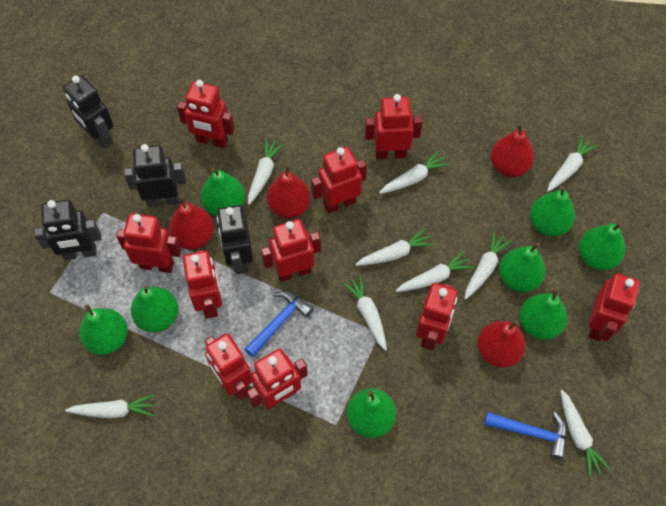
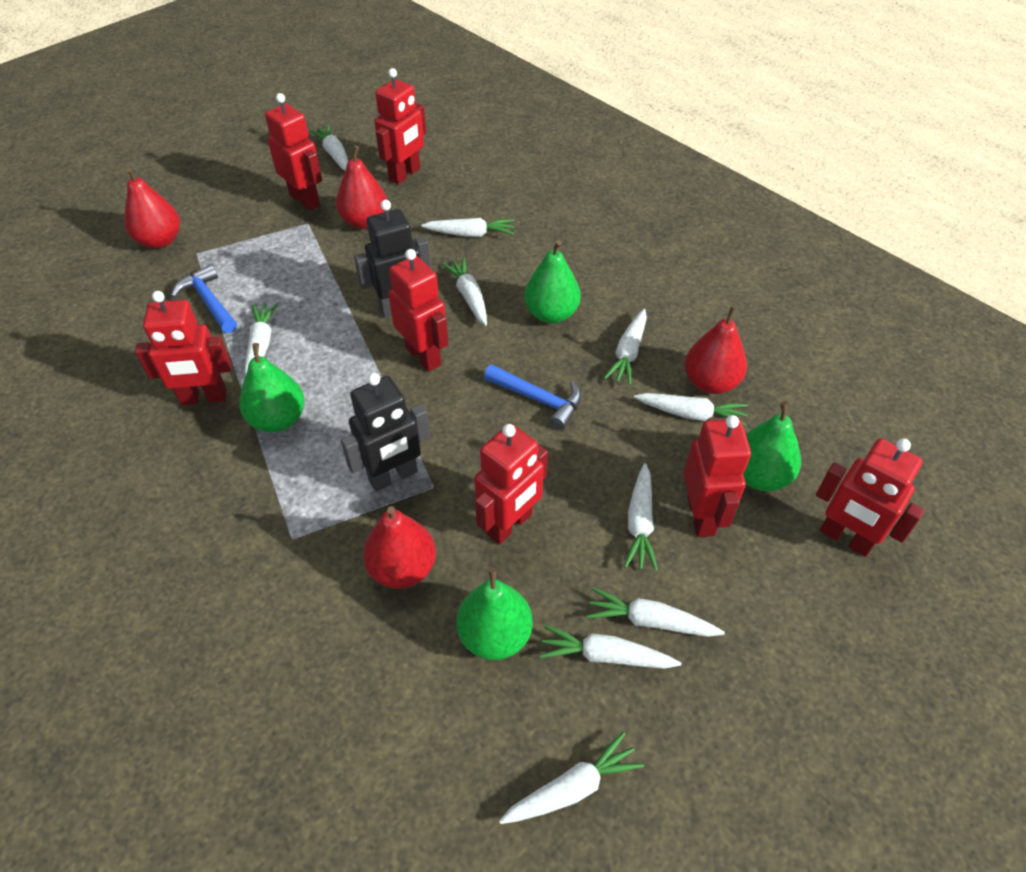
black robot: [34,200,101,260] [63,75,114,149] [124,144,186,207] [217,205,253,274] = 4 -> [341,373,430,492] [354,200,431,318] = 2
green pear: [79,304,128,355] [131,285,178,332] [201,167,245,216] [347,388,396,438] [499,242,546,292] [519,288,567,340] [530,186,575,237] [579,223,625,270] = 8 -> [239,343,305,432] [456,568,533,660] [524,240,581,323] [743,401,801,491] = 4
red robot: [116,213,181,273] [177,80,235,148] [183,250,222,319] [205,333,252,400] [247,349,308,410] [261,219,321,282] [311,146,367,214] [365,94,423,159] [416,283,457,351] [588,273,640,341] = 10 -> [135,291,232,405] [265,93,322,210] [374,68,426,185] [388,249,449,372] [474,424,548,544] [684,415,751,537] [816,438,924,557] = 7
white carrot: [65,394,155,418] [248,138,284,205] [342,274,387,351] [355,228,434,266] [379,150,450,194] [396,250,474,292] [465,231,512,299] [547,135,598,192] [560,390,611,478] = 9 -> [244,303,279,376] [309,125,348,171] [421,218,515,237] [441,257,487,326] [499,732,644,824] [540,625,681,669] [587,587,725,637] [604,309,647,385] [624,463,658,571] [634,393,748,427] = 10

